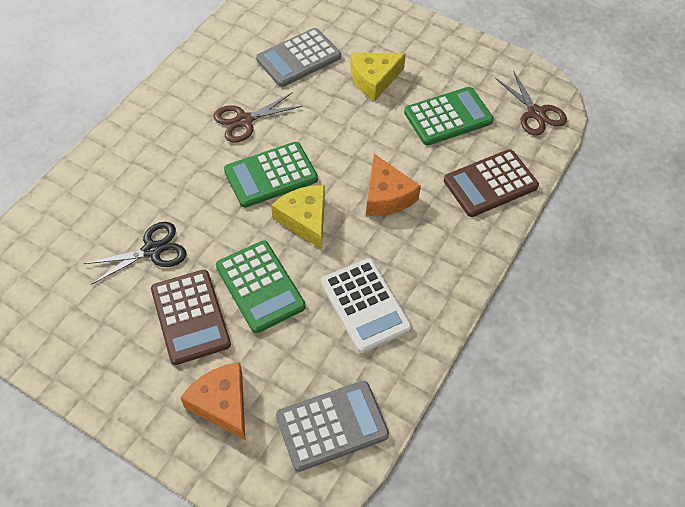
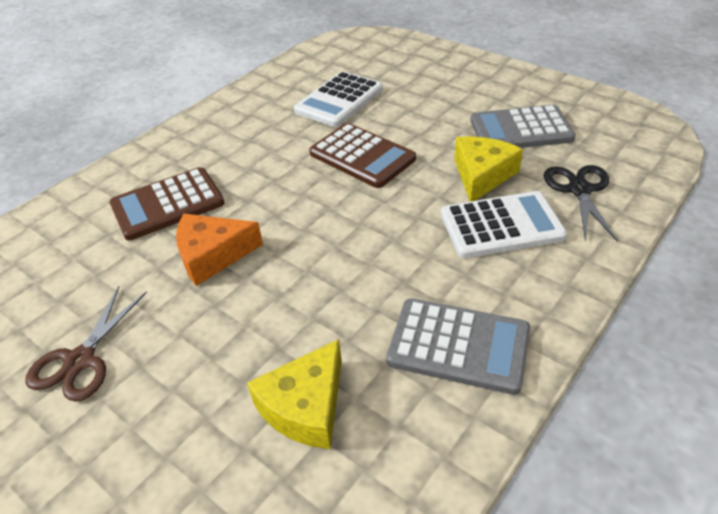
brown scissors: [214,92,302,143] [495,70,567,136] = 2 -> [25,286,147,402] = 1
green calculator: [216,240,306,333] [224,142,318,208] [404,87,494,145] = 3 -> none = 0
orange cheese: [180,362,246,441] [366,154,421,216] = 2 -> [176,214,263,286] = 1
white calculator: [321,258,412,353] = 1 -> [294,71,383,127] [441,191,567,258] = 2

